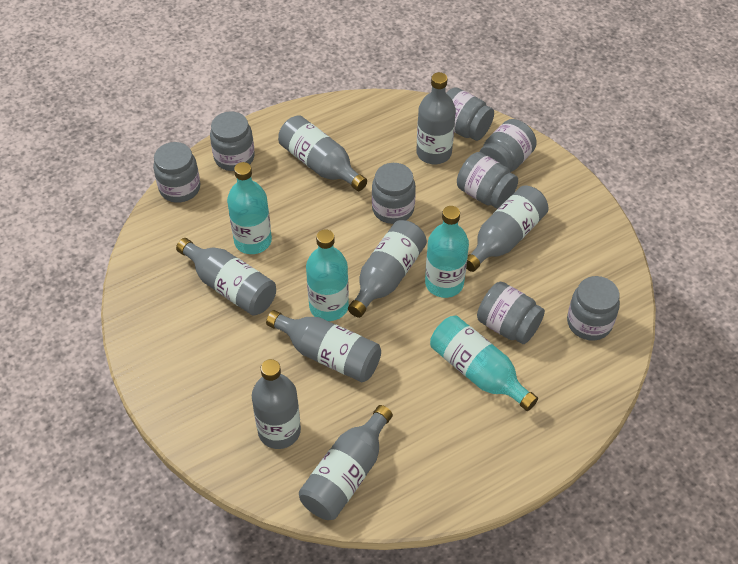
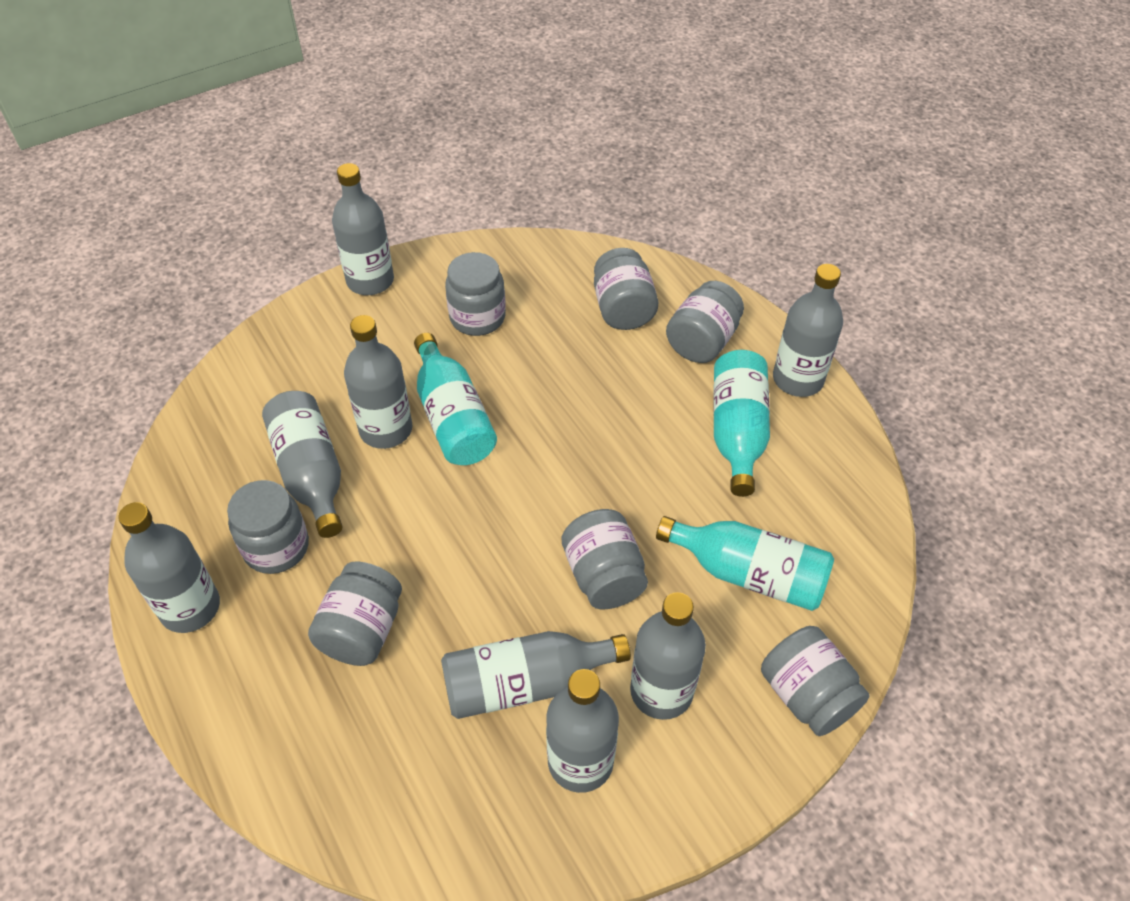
grey jar: [153,142,200,203] [210,111,255,171] [372,163,416,224] [446,87,494,141] [457,152,518,209] [477,282,545,344] [479,119,537,172] [567,276,620,341] = 8 -> [227,480,309,574] [308,561,402,666] [445,252,506,336] [562,509,648,609] [594,248,658,330] [666,281,744,363] [761,626,870,736] = 7
turquoise bottle: [227,162,272,254] [306,229,349,321] [425,206,469,298] [430,316,538,411] = 4 -> [414,333,497,465] [656,516,834,611] [713,350,770,497] = 3

